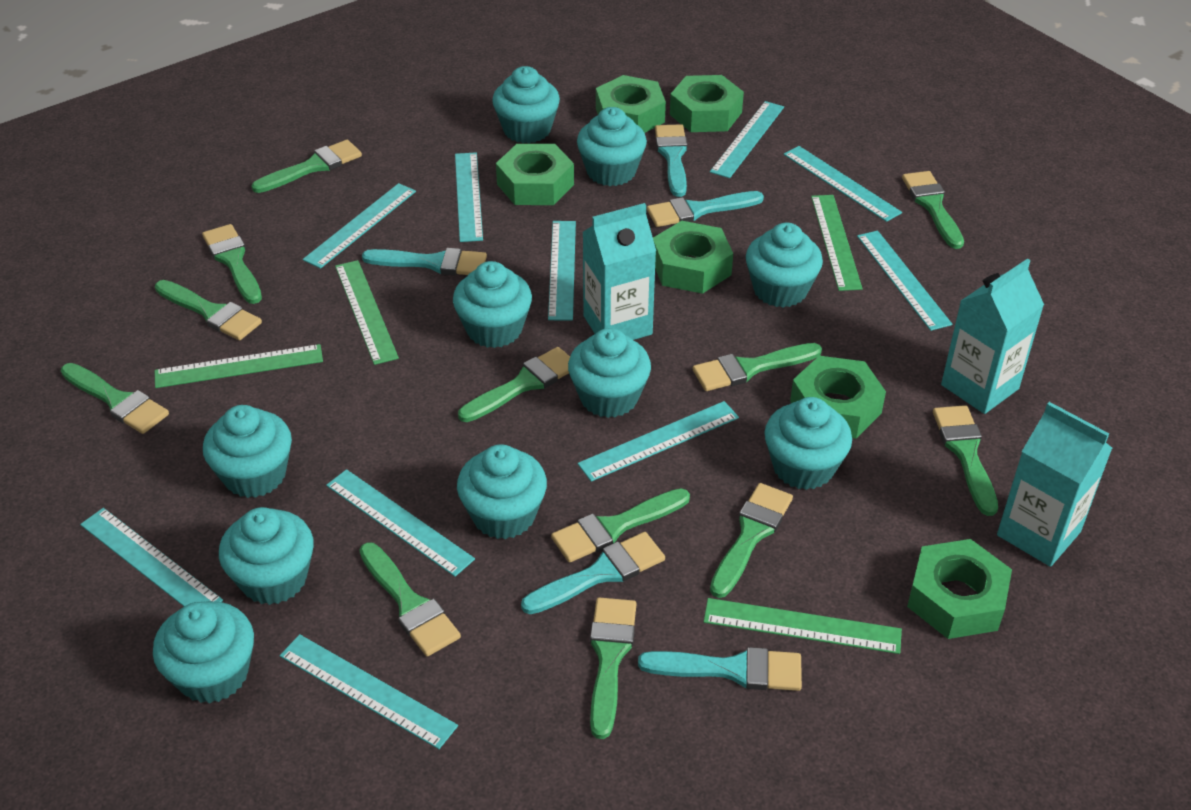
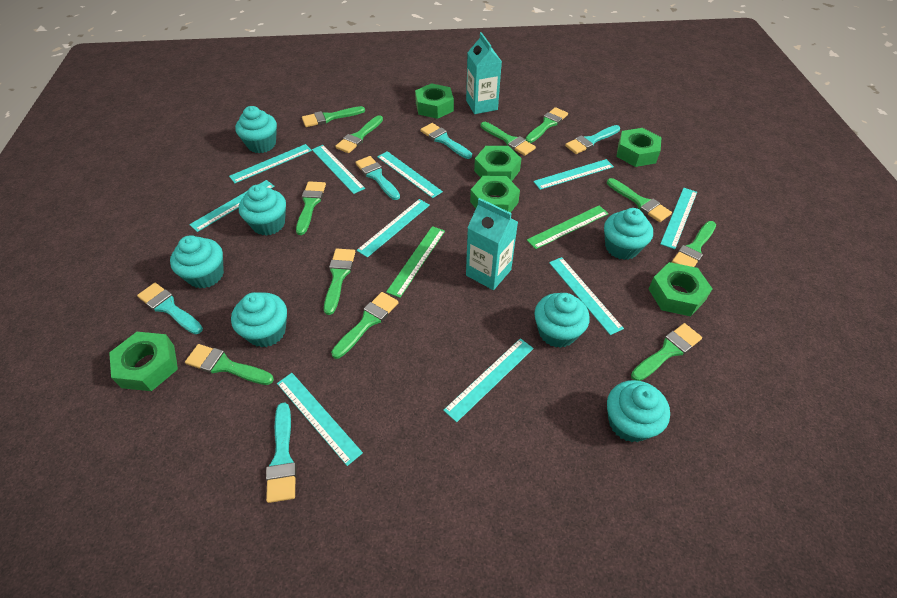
green brush: [61,363,169,434] [155,280,262,340] [202,224,262,304] [252,140,362,193] [360,542,461,657] [458,347,570,422] [551,488,690,562] [590,597,637,739] [693,343,822,391] [710,483,793,598] [902,171,964,249] [933,405,998,516] = 12 -> [185,344,274,385] [296,181,326,235] [302,106,365,127] [324,249,355,315] [331,292,399,359] [335,115,383,153] [481,122,536,156] [525,107,568,143] [607,178,672,222] [631,323,702,381] [672,221,716,267] = 11
green ruler: [154,344,323,388] [335,260,399,365] [704,598,902,654] [811,195,863,291] = 4 -> [386,226,445,298] [527,205,609,249] = 2
turquoise carton: [582,203,656,340] [941,259,1044,414] [997,402,1112,567] = 3 -> [466,32,502,114] [466,198,518,290] = 2
turquoise cupcake: [153,601,254,703] [203,405,292,498] [219,507,314,605] [453,261,532,348] [457,444,547,539] [492,66,560,143] [568,328,651,418] [577,107,647,186] [746,222,823,307] [764,397,852,490] = 10 -> [170,235,224,288] [231,292,287,347] [235,106,277,153] [239,184,286,236] [534,293,590,348] [604,208,653,260] [607,380,670,442] = 7

